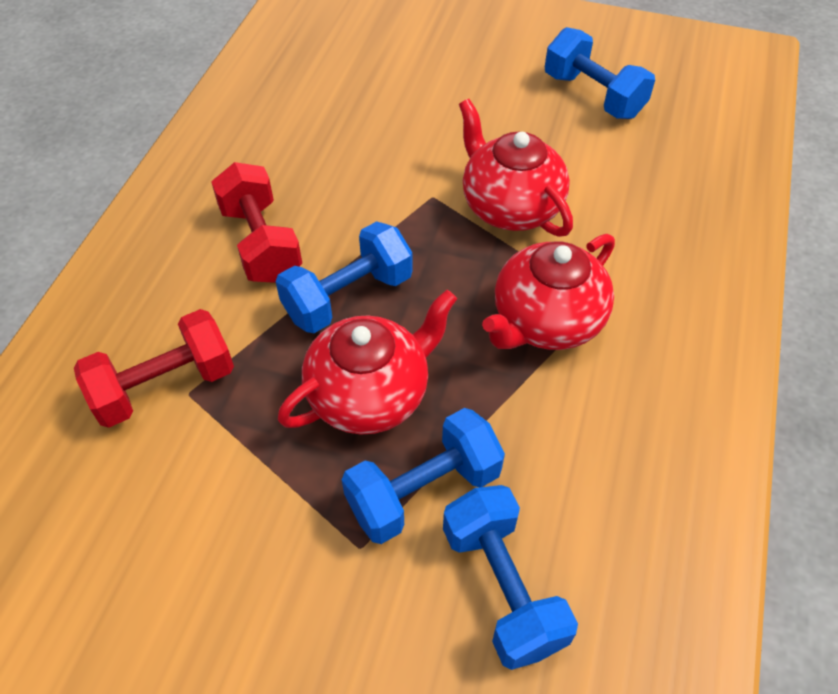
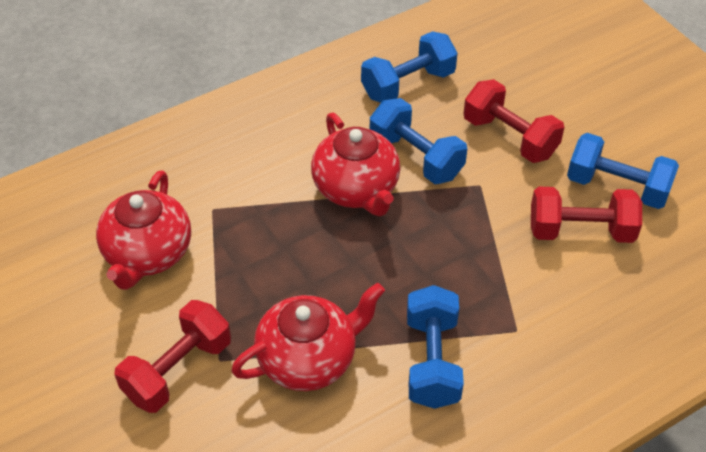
red dumbbell: [74,309,234,428] [211,162,302,283] = 2 -> [114,300,231,413] [464,79,564,163] [531,187,642,243] = 3

